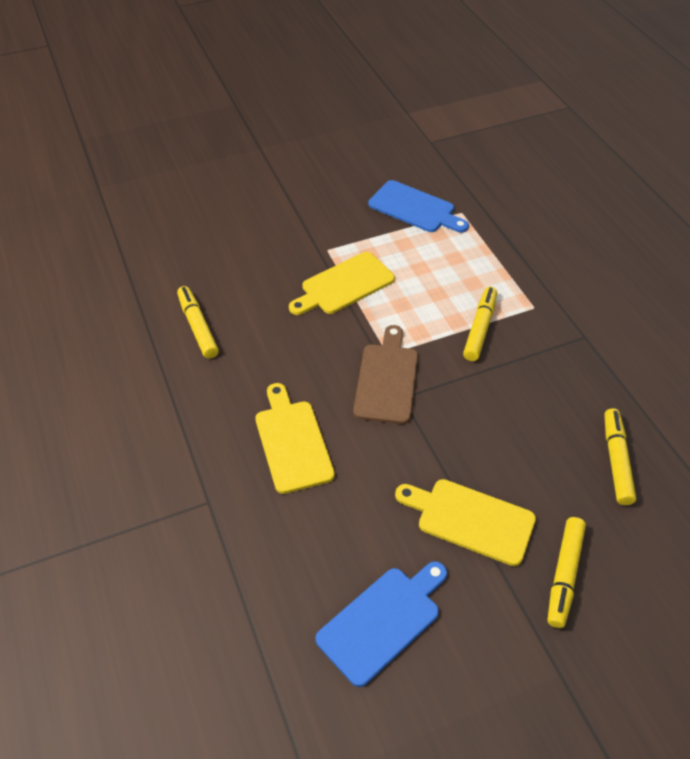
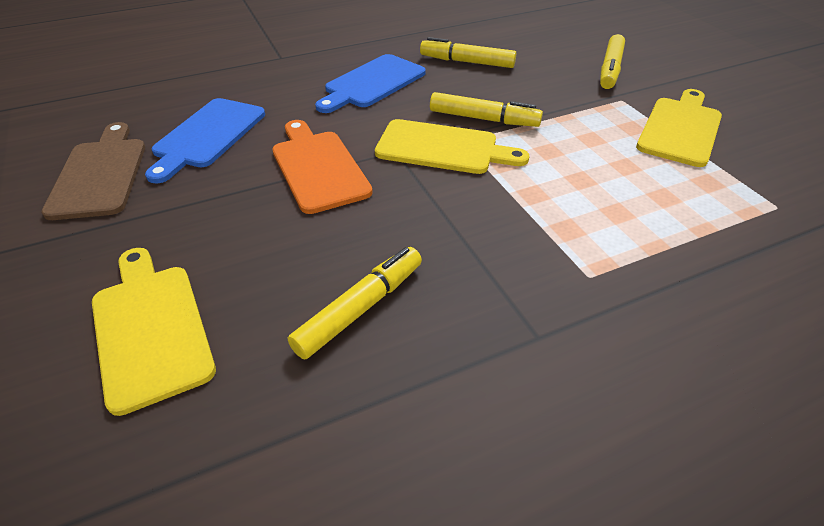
orange cutting board: none = 0 -> [272,120,373,214] = 1

